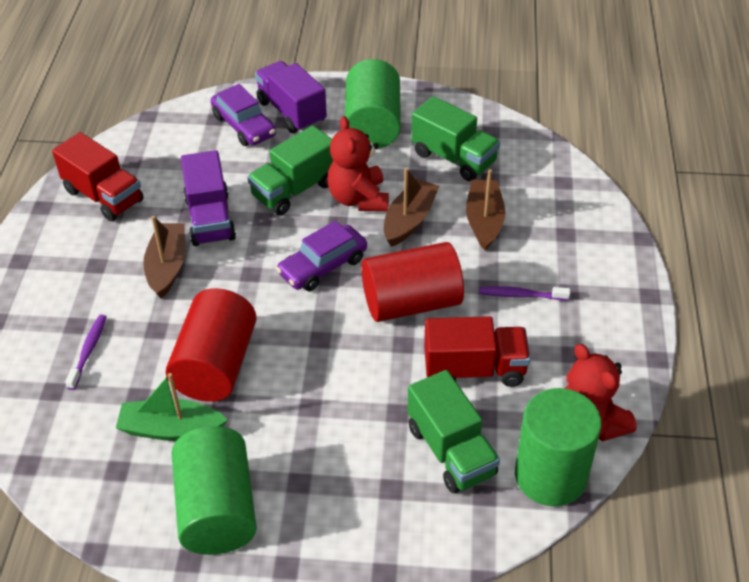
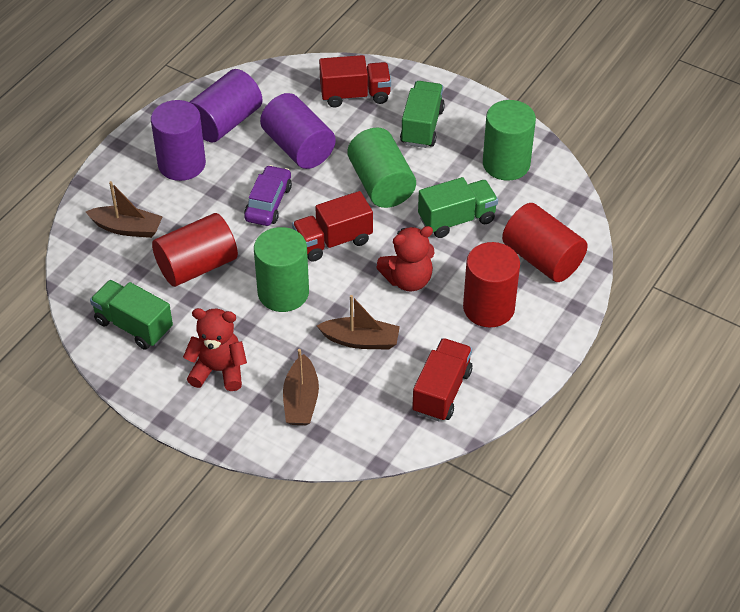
green boat: [116,373,228,441] = 1 -> none = 0
purple car: [211,84,276,146] [276,221,367,291] = 2 -> [244,165,292,226] = 1
purple cylinder: none = 0 -> [151,100,206,181] [190,69,263,142] [260,93,336,169] = 3
purple toothbrush: [65,315,106,390] [479,286,570,300] = 2 -> none = 0
purple truck: [181,150,236,246] [255,61,327,133] = 2 -> none = 0
red cylinder: [166,288,257,402] [361,242,464,322] = 2 -> [152,213,238,287] [463,242,520,328] [502,203,588,282] = 3
red truck: [52,132,144,221] [424,316,531,387] = 2 -> [292,191,373,262] [319,55,391,107] [412,338,472,422] = 3

